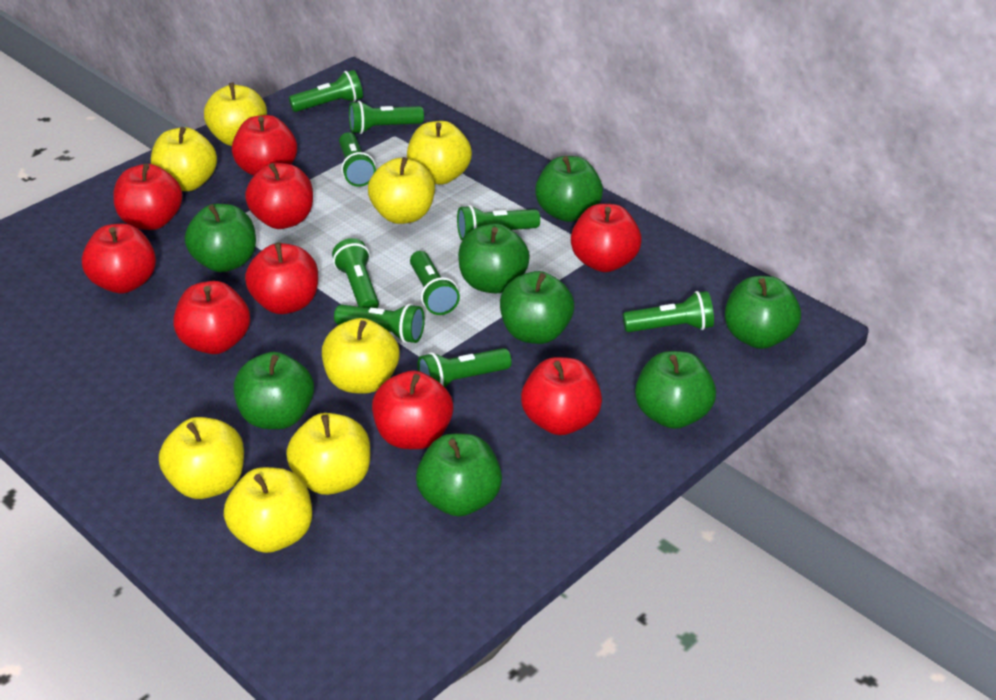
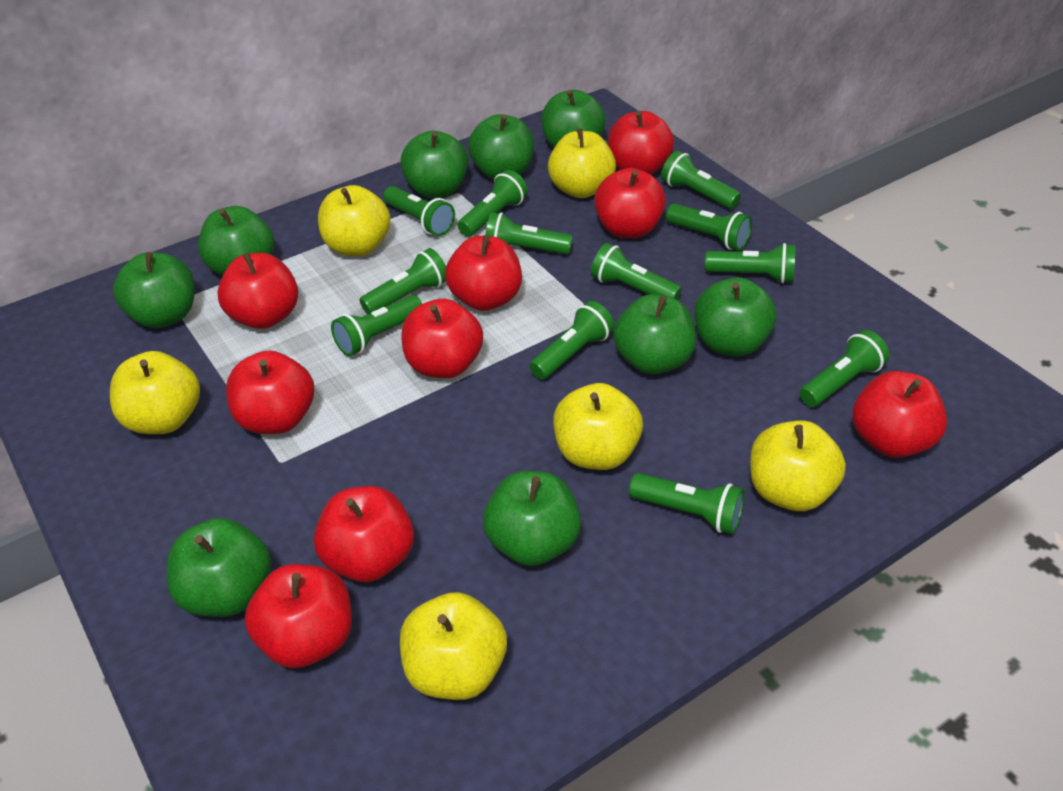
green apple: [185,204,256,272] [234,352,314,429] [416,434,502,517] [458,223,530,294] [500,271,574,344] [535,156,603,222] [635,351,716,429] [725,276,801,349] = 8 -> [113,252,195,328] [167,518,271,617] [198,206,275,275] [400,131,468,198] [468,114,534,180] [483,471,581,566] [541,90,605,148] [613,294,696,374] [694,277,776,356] = 9
green flashlight: [289,70,363,112] [332,238,379,308] [334,304,425,343] [339,132,376,187] [349,101,424,134] [410,251,460,315] [417,348,512,387] [457,205,540,241] [623,291,714,332] = 9 -> [331,295,422,356] [360,248,446,314] [383,186,455,236] [458,170,528,237] [485,212,573,254] [530,301,614,379] [591,243,682,300] [629,473,745,534] [661,151,741,209] [666,204,752,251] [705,243,796,283] [800,330,889,407] = 12
yellow apple: [151,127,217,191] [159,417,244,499] [204,83,267,146] [224,467,312,553] [286,413,370,495] [322,318,399,394] [368,157,435,224] [407,121,472,185] = 8 -> [110,351,200,434] [318,185,391,256] [400,592,507,700] [548,128,616,198] [553,383,643,470] [750,420,846,511] = 6

